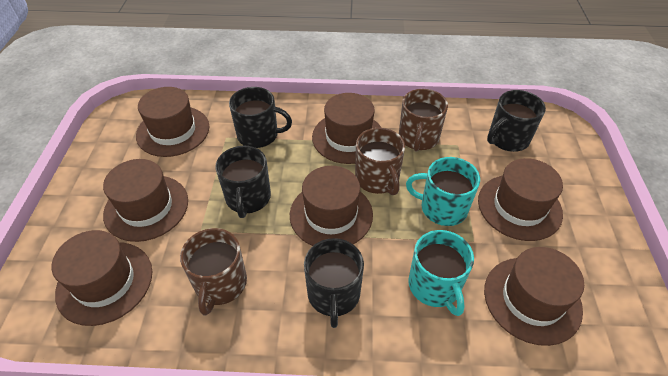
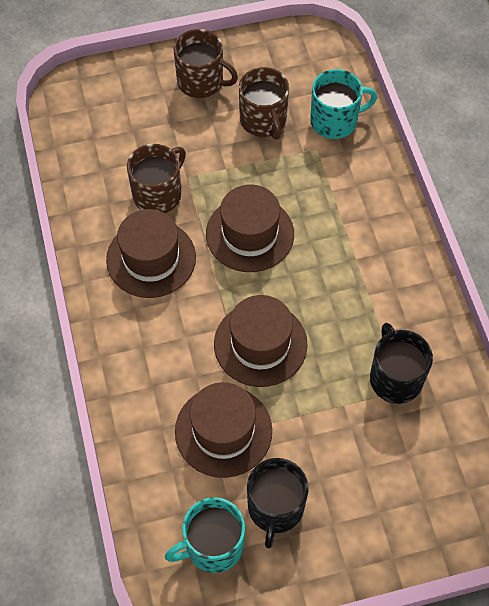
black mug: [215,146,271,218] [229,87,292,148] [304,238,364,328] [487,90,546,152] = 4 -> [247,458,309,548] [370,323,433,404] = 2
brown hat: [52,230,152,326] [103,159,188,242] [136,87,209,157] [290,166,373,246] [312,93,382,164] [478,158,563,241] [484,247,584,346] = 7 -> [106,209,196,298] [175,382,272,478] [206,185,294,272] [214,295,308,387] = 4

